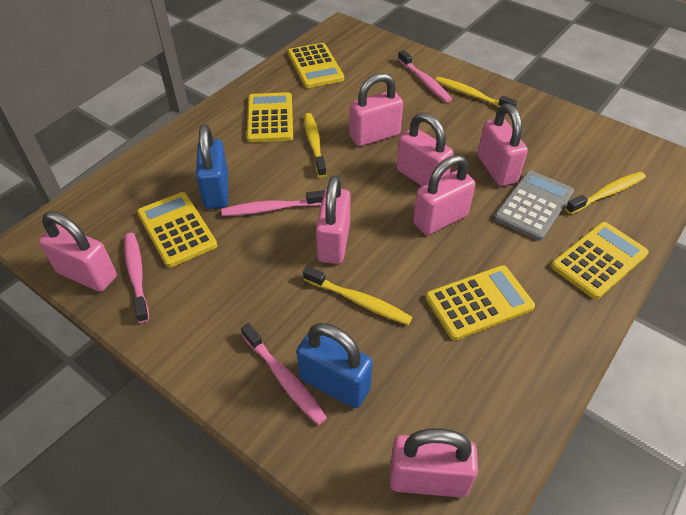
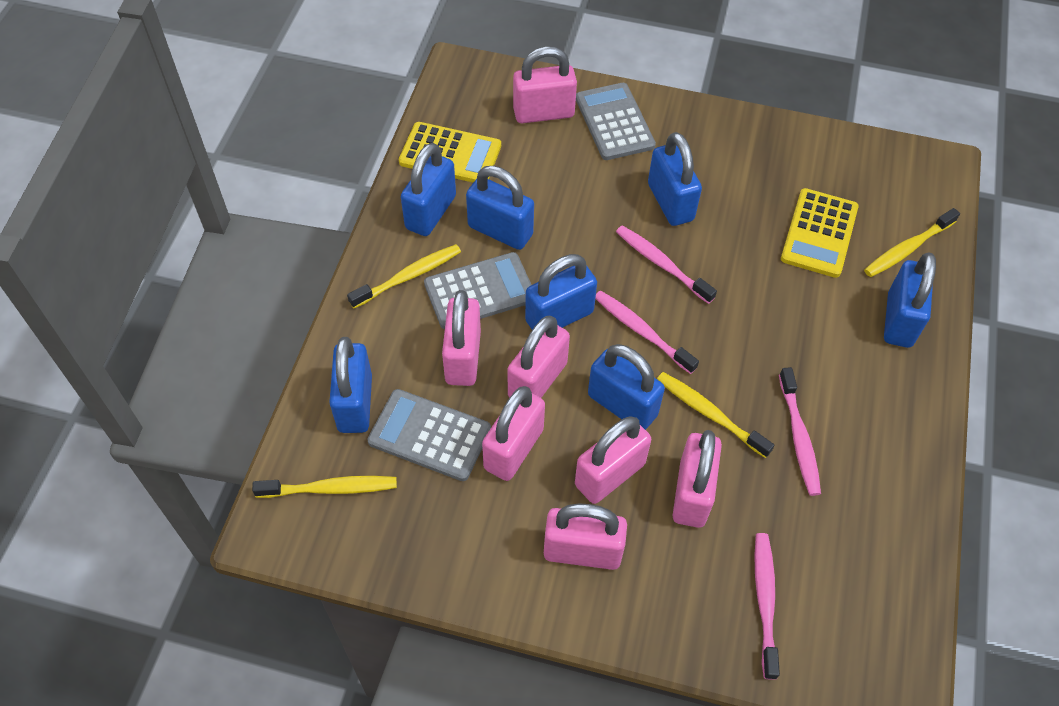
blue padlock: [196,124,228,209] [297,323,373,408] = 2 -> [329,337,372,433] [401,143,456,236] [466,166,534,250] [525,254,597,330] [588,344,665,430] [648,132,702,226] [884,252,936,348] = 7
grey calculator: [494,170,574,241] = 1 -> [367,389,491,481] [424,252,531,329] [576,83,656,160] = 3
yellow calculator: [137,192,217,268] [247,92,293,143] [288,43,344,88] [426,265,535,340] [551,222,649,299] = 5 -> [399,122,501,183] [781,188,858,278] = 2

